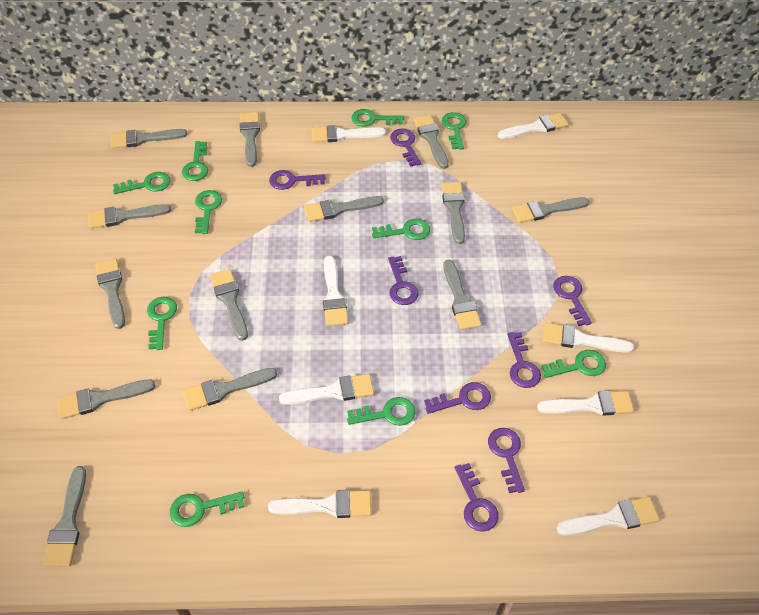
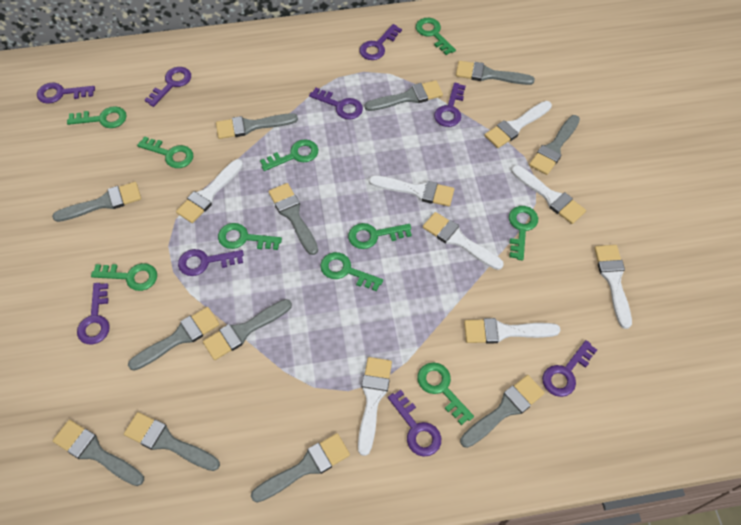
grey brush: [43,466,86,566] [57,379,156,419] [88,204,171,229] [95,258,125,329] [111,129,188,148] [183,368,277,411] [210,269,248,341] [240,112,260,167] [304,196,384,222] [413,115,449,169] [441,182,465,244] [443,260,481,330] [512,197,590,223] = 13 -> [52,182,141,222] [53,420,144,486] [124,412,220,471] [128,307,220,371] [203,299,292,360] [216,113,298,139] [251,433,350,503] [268,183,318,255] [364,80,443,111] [456,61,535,85] [460,375,545,448] [529,115,580,175] = 12
purple key: [269,170,326,190] [388,256,419,305] [390,128,422,167] [424,382,491,414] [454,463,499,532] [488,428,525,493] [507,332,541,388] [553,276,592,326] = 8 -> [37,83,95,104] [77,283,110,344] [145,67,191,107] [178,249,244,276] [309,88,363,120] [359,24,402,60] [388,390,441,457] [434,83,466,127] [542,340,597,397] = 9

